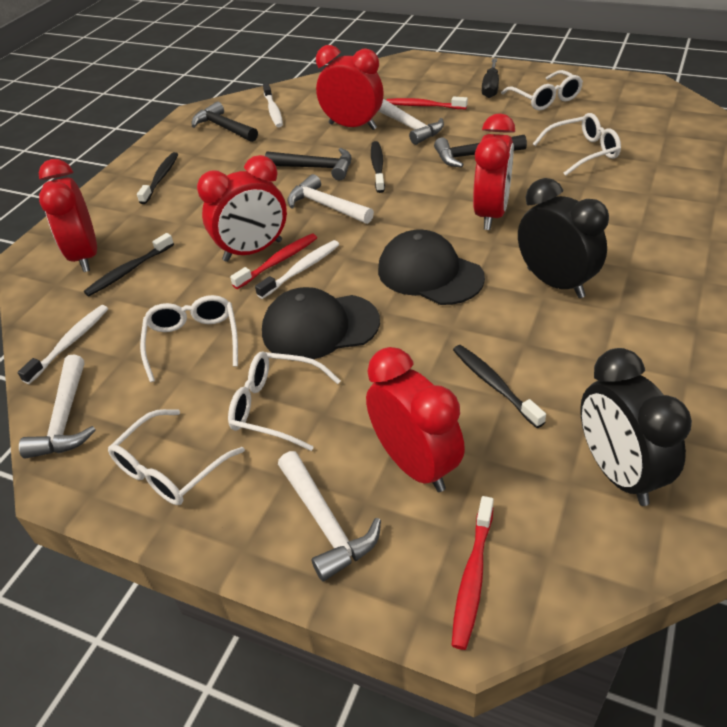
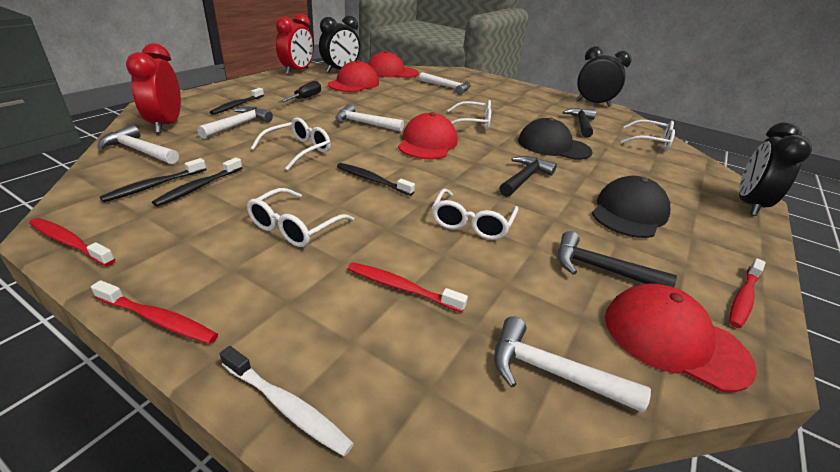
black clock: [518,178,609,298] [580,348,692,506] = 2 -> [319,16,360,73] [576,46,632,107] [739,122,812,216] = 3
red cap: none = 0 -> [328,60,379,92] [368,51,419,78] [398,112,457,159] [605,284,757,392] = 4
red clock: [39,159,97,272] [197,155,287,262] [316,45,384,130] [366,347,465,492] [473,113,515,230] = 5 -> [126,43,181,133] [276,13,314,75] = 2
red toothbrush: [230,234,317,289] [387,97,468,109] [451,496,494,650] = 3 -> [29,218,115,266] [91,280,218,344] [348,262,468,312] [729,258,766,328] = 4
white hammer: [19,354,96,459] [278,451,381,582] [287,174,374,224] [379,99,444,145] = 4 -> [97,125,179,164] [197,107,273,139] [335,104,404,132] [419,72,471,95] [494,316,651,413] = 5
white toothbrush: [18,305,108,384] [255,240,339,299] [263,83,283,127] = 3 -> [220,346,354,456] = 1

